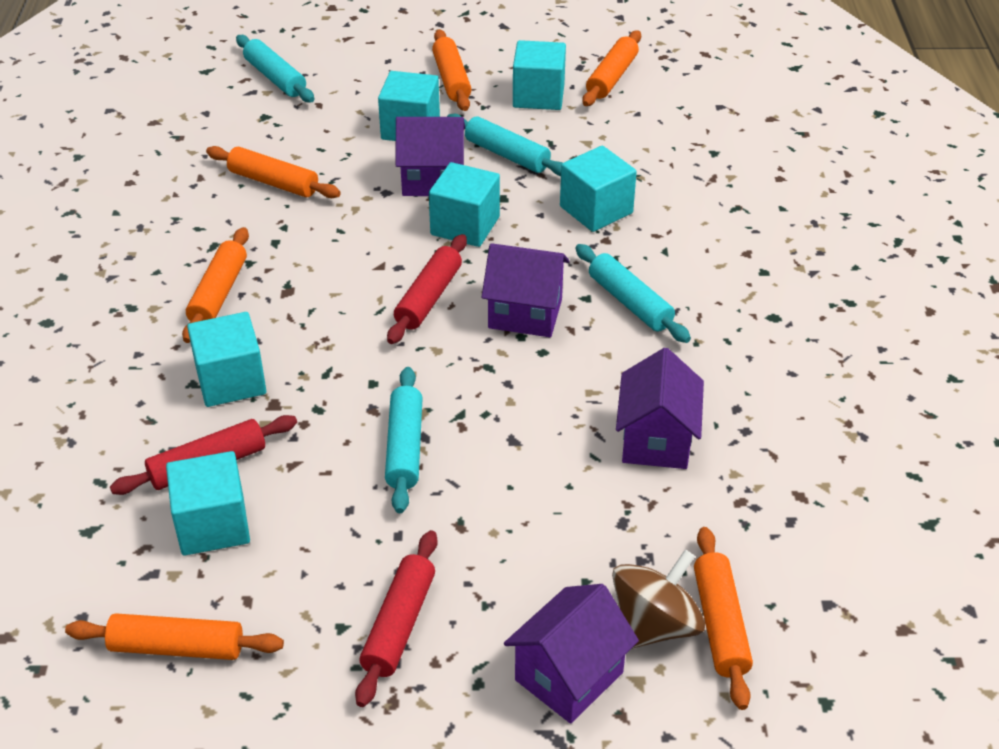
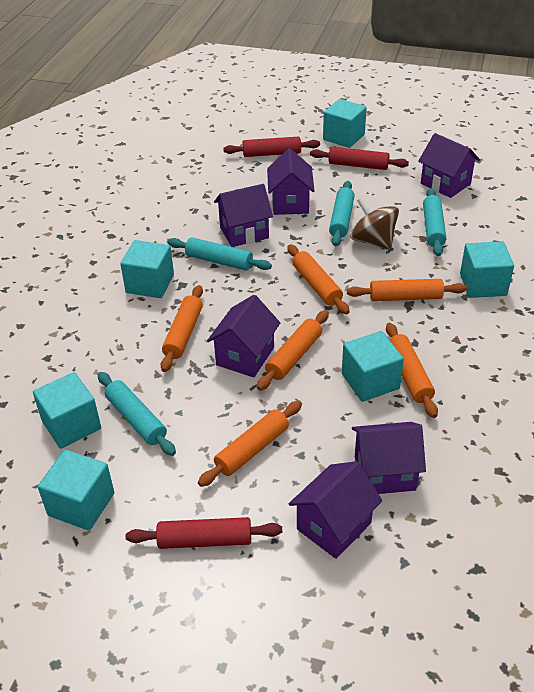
purple house: [396,117,465,196] [482,243,569,337] [504,584,639,724] [616,348,704,469] = 4 -> [207,295,280,377] [214,184,273,247] [267,148,314,215] [289,461,382,559] [352,422,426,494] [418,133,480,198] = 6

